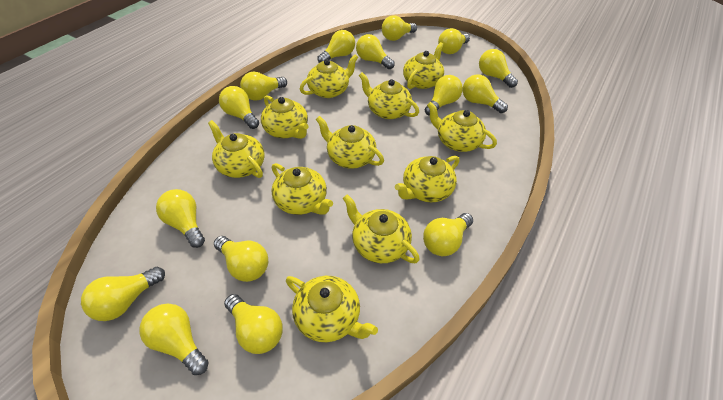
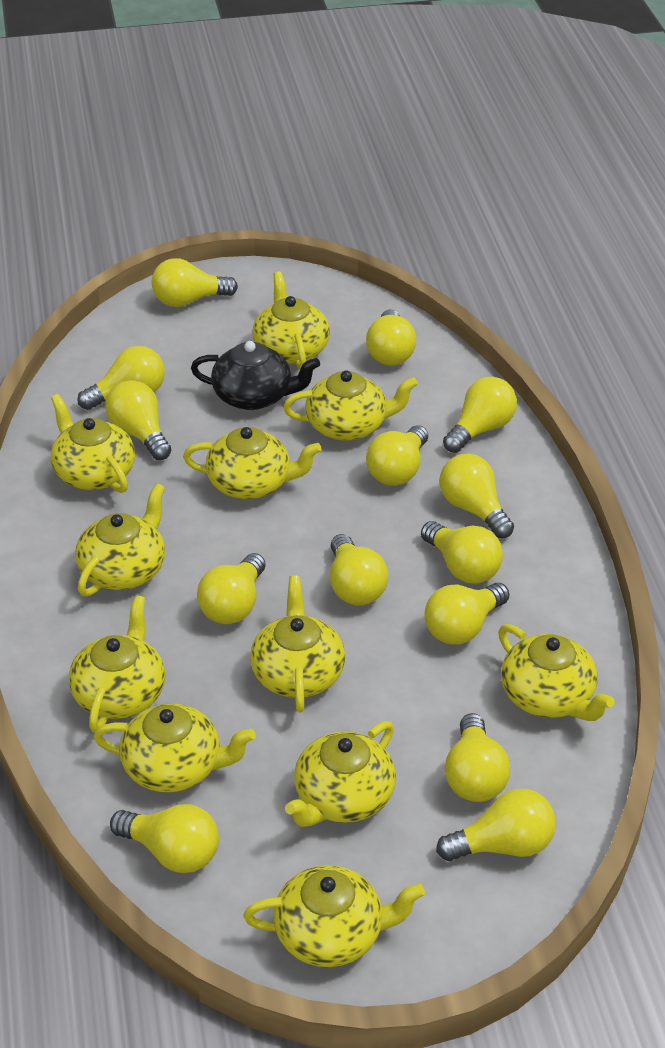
black teapot: none = 0 -> [191,341,320,410] = 1
yellow light bulb: [81,267,165,321] [139,304,209,375] [156,189,205,248] [214,236,268,282] [219,86,259,129] [224,294,283,354] [240,71,287,101] [317,30,355,63] [356,34,395,69] [382,15,417,41] [423,213,473,256] [425,75,463,116] [438,28,470,54] [463,75,508,113] [479,49,518,88] = 15 -> [77,346,165,410] [105,380,172,460] [110,804,219,873] [152,258,238,307] [197,553,266,624] [330,534,388,605] [366,309,416,365] [366,425,428,486] [421,521,503,584] [424,583,509,644] [436,789,556,861] [440,454,514,538] [443,377,517,453] [445,713,510,802] = 14

